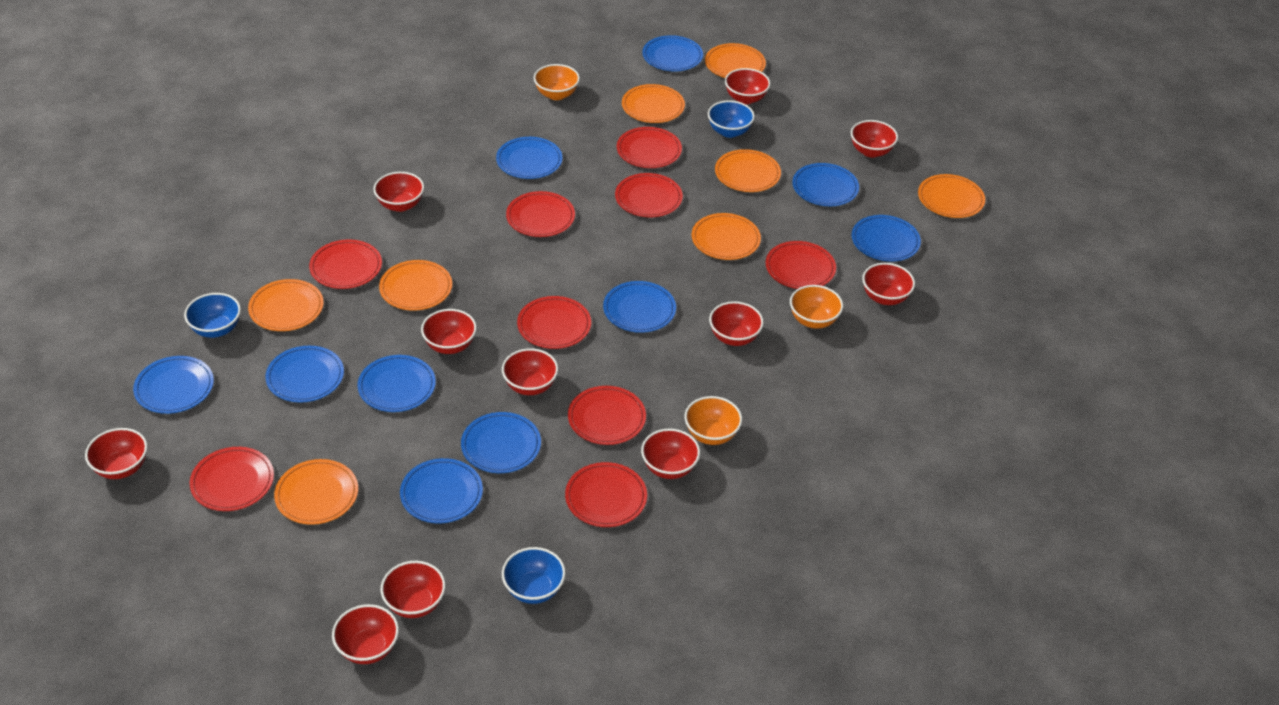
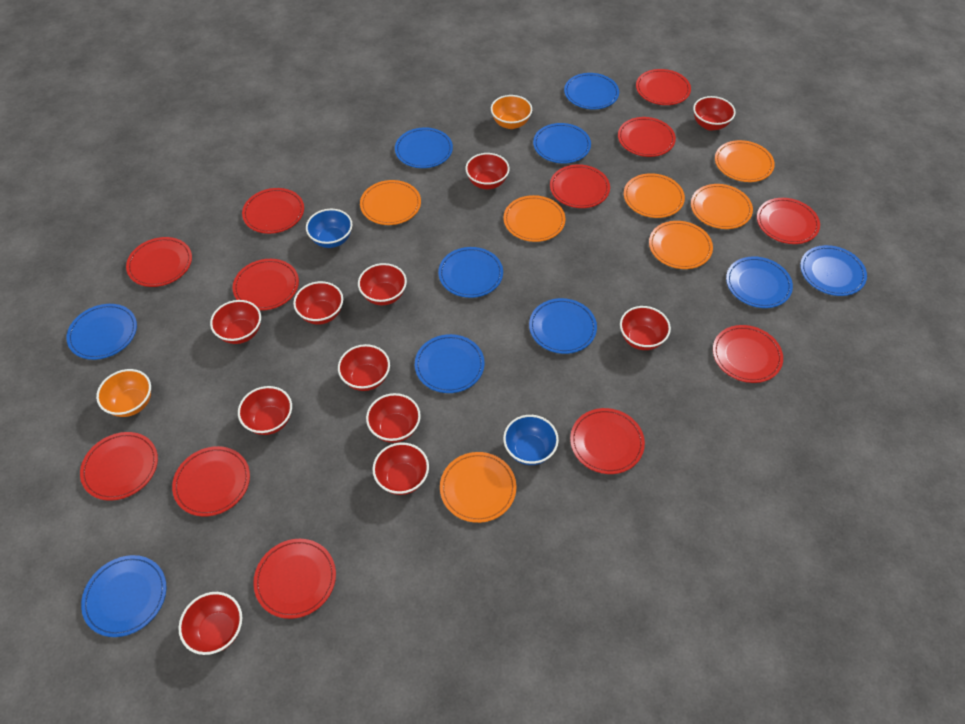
blue bowl: [184,293,241,338] [502,547,566,604] [708,100,755,138] = 3 -> [306,209,352,248] [503,415,559,465] = 2
orange bowl: [534,64,580,100] [685,396,742,445] [790,285,843,329] = 3 -> [96,369,151,417] [491,95,532,129] = 2
orange plate: [248,279,324,331] [274,459,358,525] [379,260,452,311] [622,84,685,123] [691,213,761,260] [705,43,766,78] [715,149,781,192] [918,174,985,218] = 8 -> [360,180,421,225] [440,452,516,523] [503,195,566,242] [624,173,685,218] [649,221,713,269] [691,184,753,229] [715,140,775,182] = 7
red plate: [190,447,274,511] [309,240,382,289] [506,191,575,237] [517,296,591,349] [565,462,647,527] [568,386,646,445] [615,173,683,217] [617,127,682,168] [766,241,836,289] = 9 -> [80,432,158,501] [126,237,192,287] [172,446,250,517] [232,259,299,311] [242,188,304,234] [253,539,336,619] [550,164,610,208] [570,408,645,474] [618,117,676,157] [636,69,691,105] [713,325,783,383] [757,198,820,244] = 12

